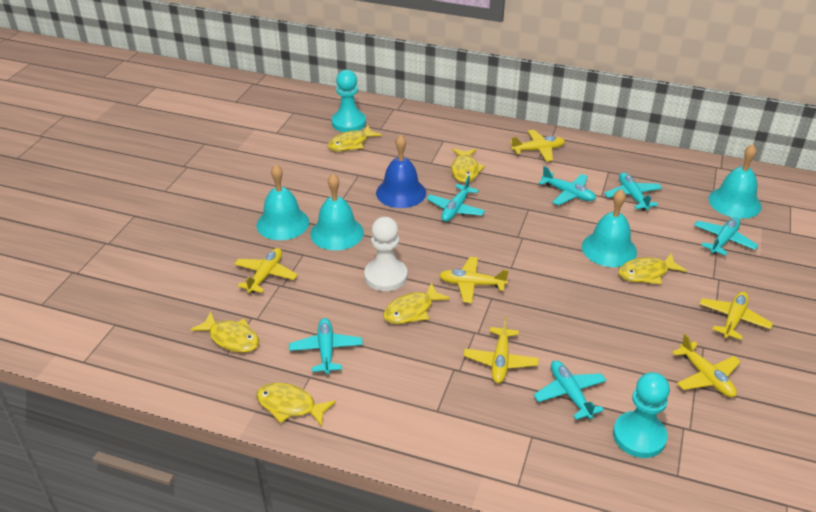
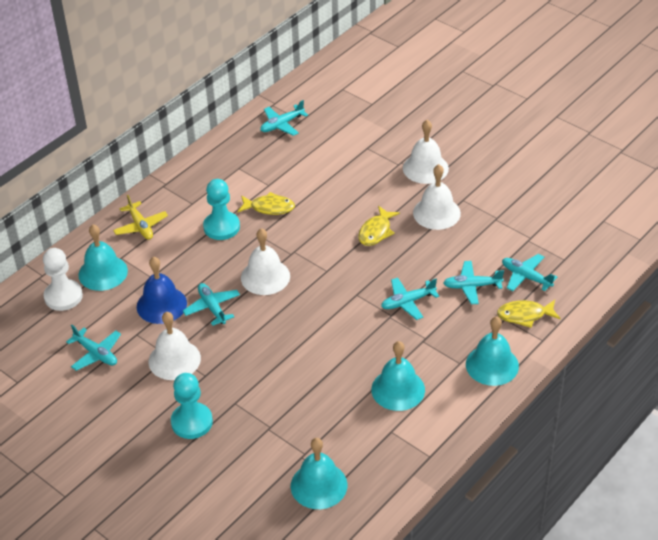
white bell: none = 0 -> [149,312,201,380] [241,228,290,295] [403,120,449,184] [413,164,461,230] = 4
yellow fish: [190,311,259,352] [256,383,336,427] [328,125,382,151] [384,282,450,324] [451,148,485,183] [618,253,687,284] = 6 -> [237,192,295,215] [358,206,400,246] [497,300,561,328] = 3
yellow plane: [234,248,298,293] [439,257,509,303] [464,316,539,383] [510,130,565,161] [672,334,741,397] [700,291,773,340] = 6 -> [113,195,168,240] = 1

